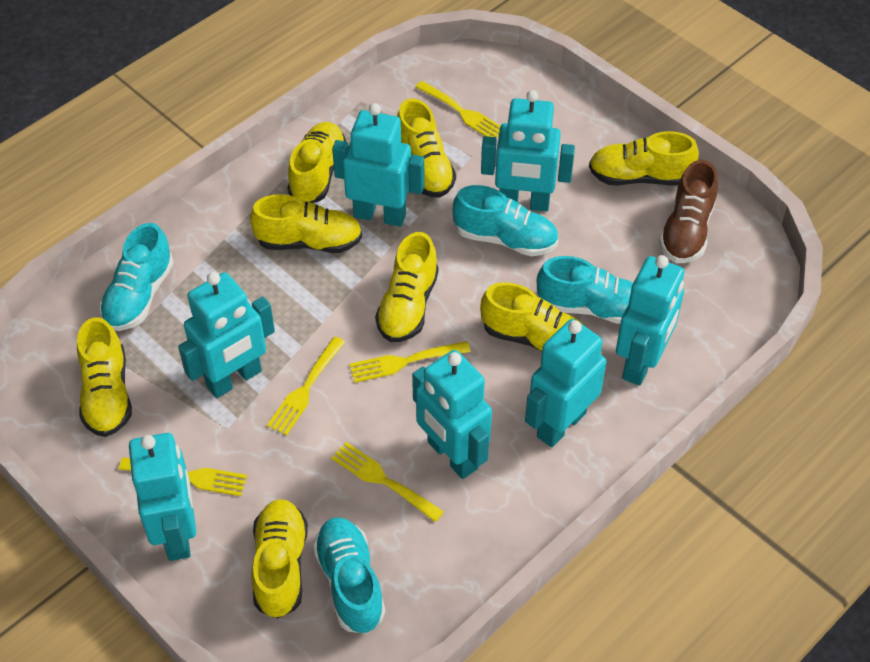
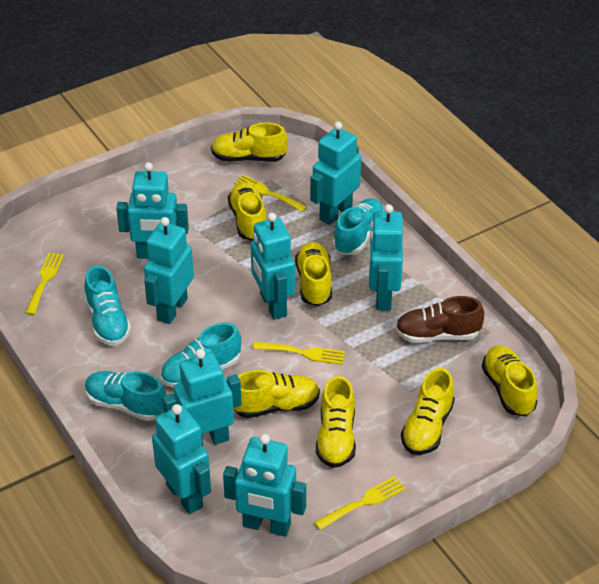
turquoise robot: [129,433,196,561] [178,272,275,398] [332,103,425,227] [412,350,492,479] [481,90,575,212] [525,319,606,448] [616,255,684,386] = 7 -> [116,162,189,259] [144,217,194,324] [152,404,211,514] [163,349,241,446] [223,434,306,536] [251,213,295,320] [310,121,361,225] [369,204,403,311] = 8
yellow fork: [119,457,247,496] [267,337,345,435] [331,442,444,522] [349,341,471,383] [415,81,501,138] = 5 -> [25,252,64,315] [234,175,307,212] [253,342,345,365] [314,476,406,530] = 4
yellow shoe: [77,317,132,437] [250,194,362,253] [251,499,308,619] [287,122,346,203] [375,232,439,342] [397,98,456,198] [480,282,583,352] [589,131,699,186] = 8 -> [211,122,288,162] [228,182,267,241] [233,370,320,418] [295,242,332,306] [316,376,356,468] [401,368,455,455] [482,346,538,416] = 7

